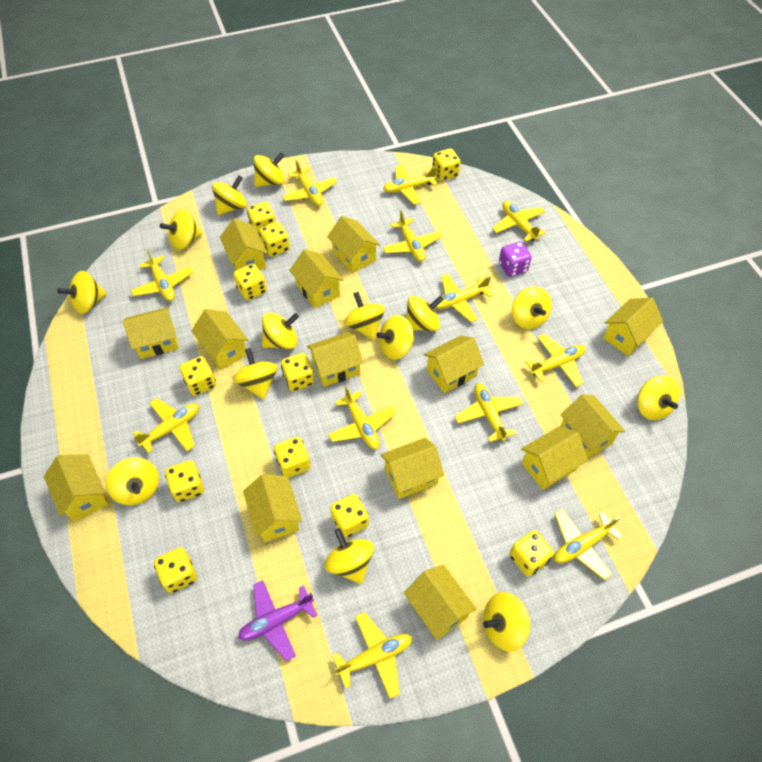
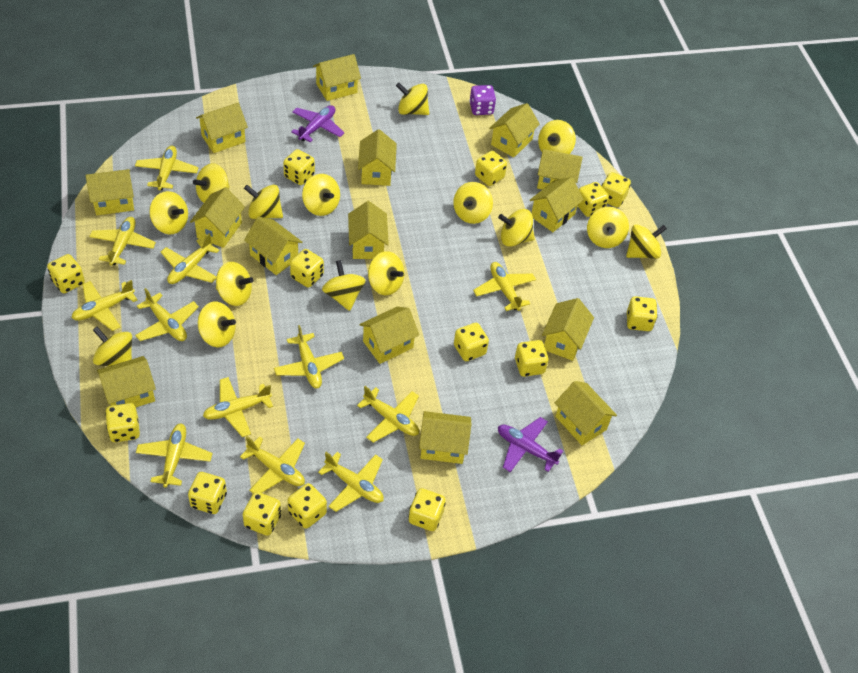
purple plane: [238,580,317,661] = 1 -> [291,105,344,142] [498,417,563,472] = 2
yellow dice: [154,547,197,593] [165,460,204,502] [179,356,216,396] [233,263,267,300] [247,202,276,233] [259,221,290,257] [274,437,310,478] [281,353,315,391] [330,494,369,538] [432,148,461,181] [510,530,554,576] = 11 -> [47,254,85,293] [105,403,140,442] [188,472,227,514] [243,492,281,536] [283,149,315,185] [288,483,327,529] [290,249,324,288] [409,488,446,531] [454,323,489,361] [475,151,507,186] [515,340,549,377] [578,182,609,217] [602,172,631,208] [627,296,658,331] = 14
yellow house: [44,454,109,522] [122,307,179,359] [191,309,249,370] [220,219,268,270] [243,474,302,542] [289,249,344,308] [307,332,364,387] [327,216,380,273] [381,438,444,499] [403,564,477,640] [424,335,484,393] [521,426,588,490] [560,394,625,458] [603,298,663,356] = 14 -> [85,169,134,215] [97,356,156,407] [190,187,245,248] [196,103,248,153] [244,217,303,275] [313,54,361,101] [348,201,389,259] [358,129,397,186] [359,307,419,364] [419,411,471,464] [489,103,540,158] [530,177,584,232] [537,149,583,190] [542,298,594,361] [555,381,617,445] = 15
yellow spinning top: [57,271,107,314] [106,457,159,505] [160,209,203,250] [212,176,247,215] [233,348,278,399] [253,152,285,187] [262,313,299,349] [324,528,374,584] [344,292,385,340] [376,315,415,360] [406,296,444,331] [483,592,530,651] [512,286,552,329] [637,375,680,420] = 14 -> [93,327,132,366] [149,191,188,234] [193,163,230,203] [198,302,236,347] [216,262,253,306] [244,185,283,219] [302,174,340,216] [322,260,366,311] [368,251,404,295] [396,83,429,115] [453,182,493,224] [498,209,535,247] [538,120,576,154] [587,207,629,248] [626,224,667,259] = 15

